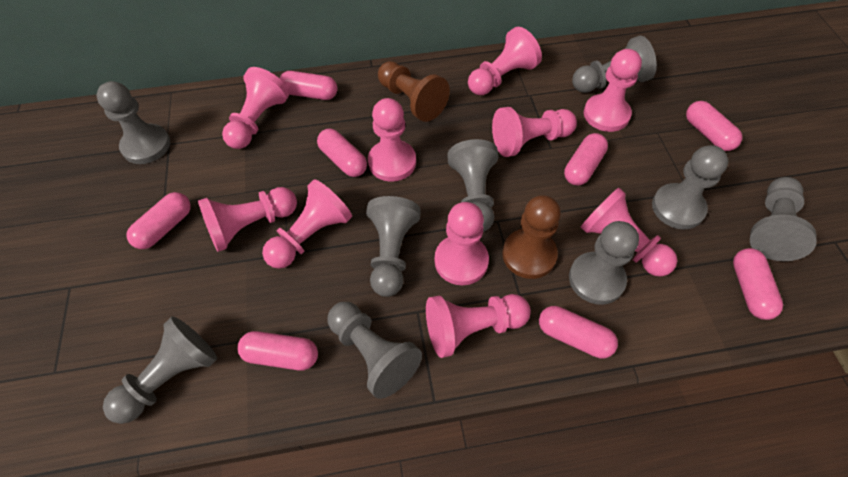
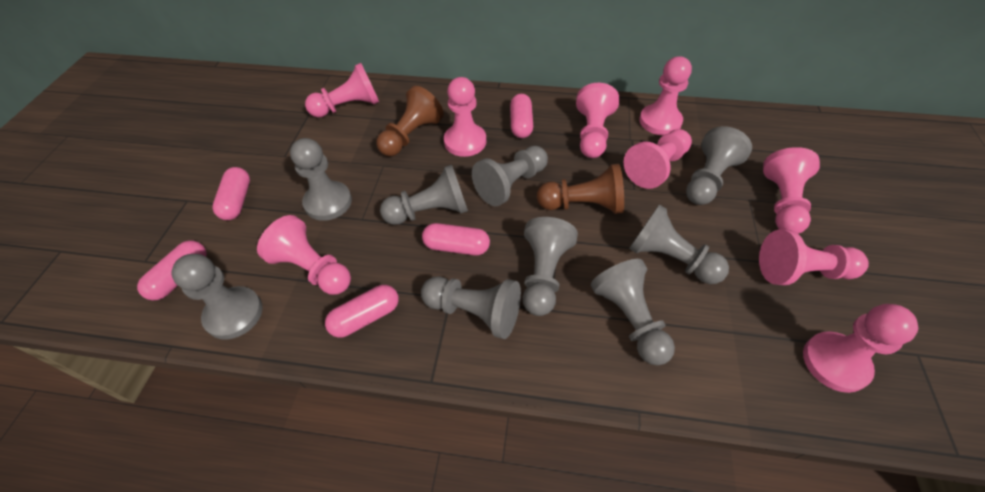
pink capsule: [127,192,191,249] [237,331,318,371] [279,71,338,100] [317,129,367,177] [539,306,618,358] [564,133,608,186] [686,101,743,151] [733,248,783,320] = 8 -> [137,241,207,300] [213,167,250,220] [325,285,399,338] [422,223,490,255] [510,94,533,138] = 5
pink pawn: [198,187,297,252] [222,67,289,149] [262,179,352,269] [368,98,416,182] [426,294,531,358] [434,202,489,285] [468,27,542,95] [492,107,577,157] [580,188,678,277] [584,49,642,132] = 10 -> [257,215,351,295] [305,63,379,118] [444,77,486,157] [576,83,619,158] [624,129,692,189] [639,56,692,136] [759,230,869,285] [763,147,820,234] [803,304,918,393] = 9

